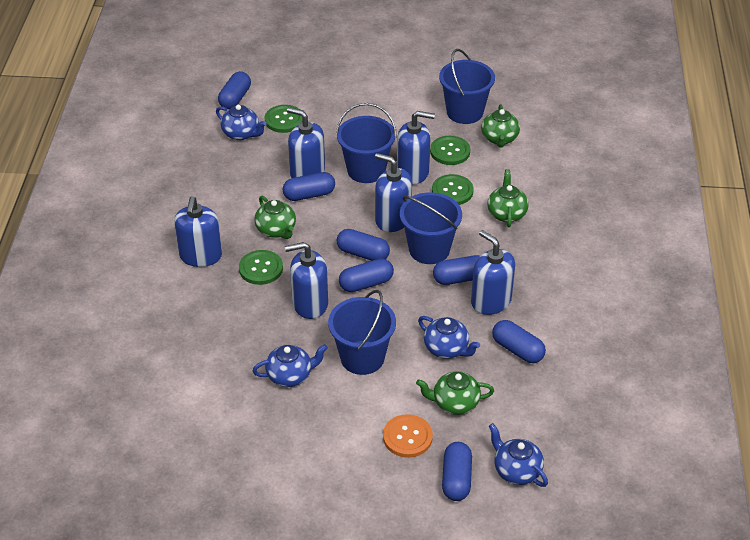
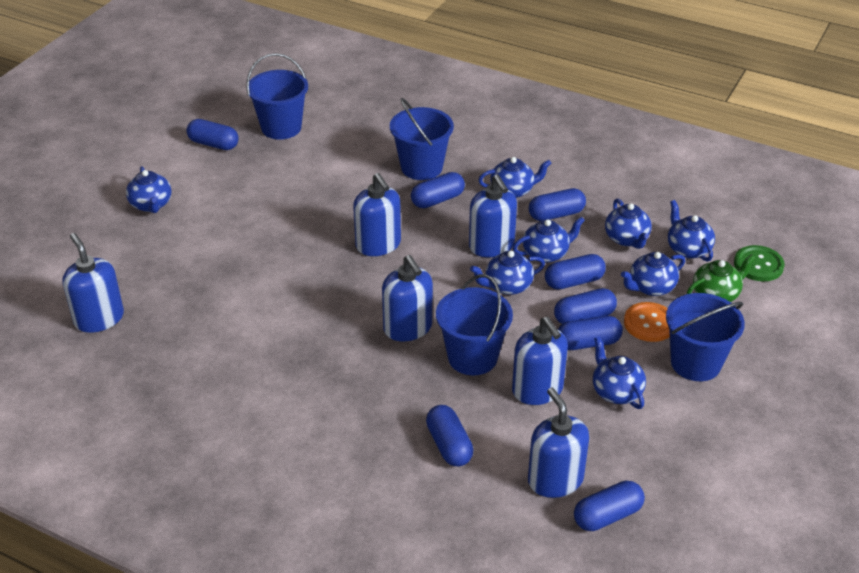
blue capsule: [218,71,251,109] [283,172,335,201] [337,229,390,261] [339,259,394,292] [433,255,480,285] [442,442,472,501] [492,320,546,363] = 7 -> [186,119,239,150] [411,172,465,208] [426,405,473,466] [529,188,586,221] [545,254,606,290] [554,288,617,324] [558,316,623,350] [574,481,645,531] = 8
blue teapot: [216,105,267,140] [253,344,328,387] [418,316,480,359] [489,423,548,487] = 4 -> [126,166,172,213] [470,251,545,295] [479,157,551,198] [513,216,585,263] [593,336,646,409] [605,198,652,249] [621,252,685,296] [668,200,715,262] = 8
green button: [239,250,283,285] [265,105,302,133] [430,136,470,165] [432,174,473,205] = 4 -> [734,245,785,282] = 1
green teapot: [254,196,296,239] [416,371,494,415] [481,104,520,148] [487,169,529,227] = 4 -> [687,254,756,302] = 1

